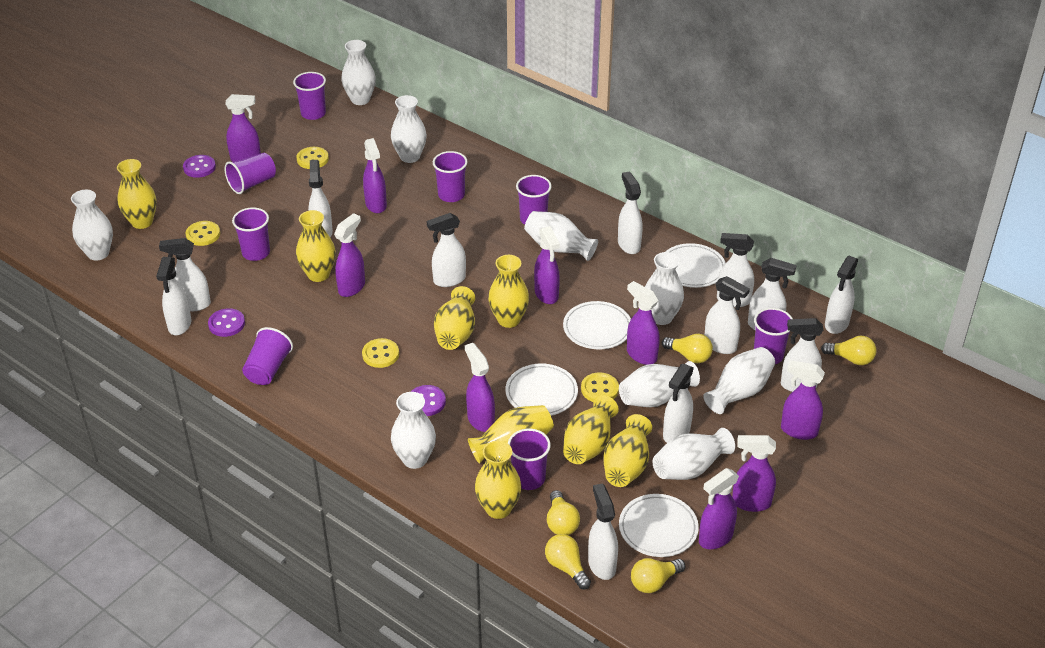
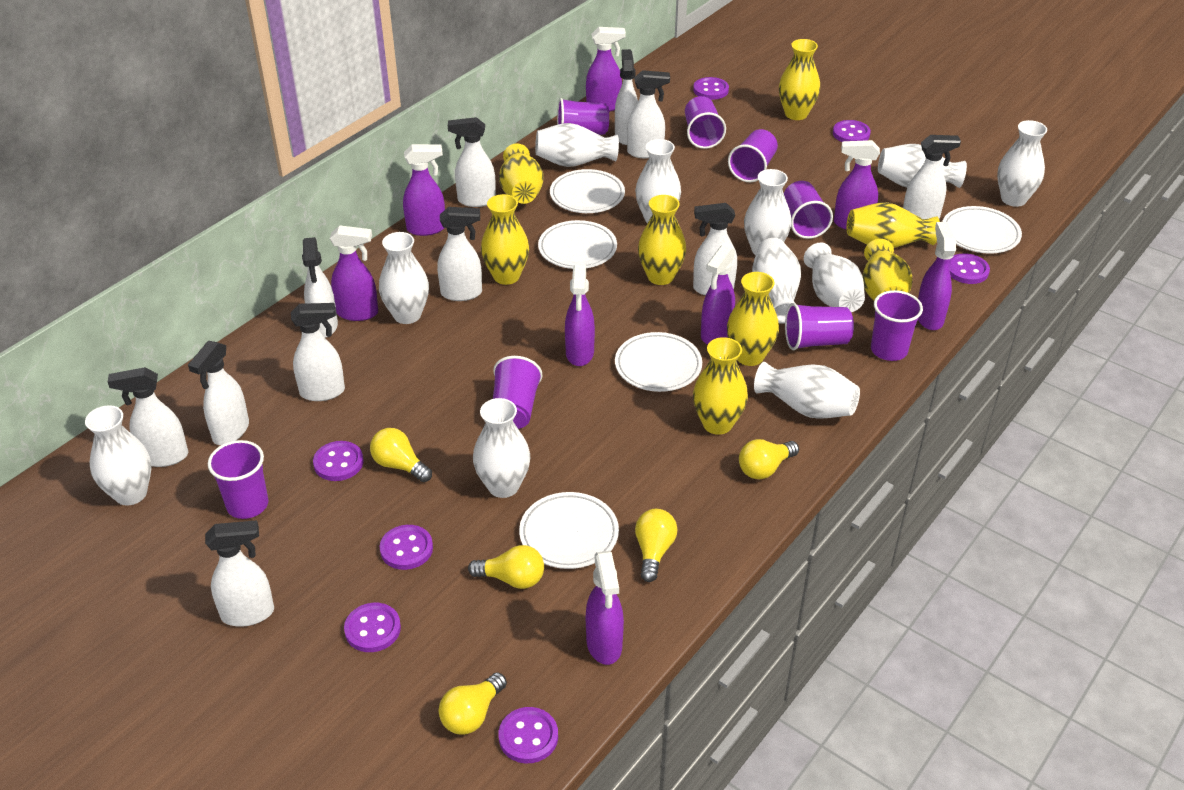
purple button: [183,155,216,178] [208,308,245,337] [411,385,446,416] = 3 -> [313,441,364,481] [344,603,401,652] [380,525,433,570] [499,707,558,764] [693,77,729,100] [833,120,871,142] [949,253,990,284] = 7
purple spray bottle: [225,94,261,162] [334,213,365,297] [363,138,387,213] [465,343,495,432] [534,226,560,304] [627,281,660,365] [699,468,739,549] [732,435,776,512] [781,360,825,440] = 9 -> [330,225,378,321] [403,144,445,236] [565,265,595,366] [586,27,626,112] [586,551,624,665] [701,245,735,344] [834,140,880,230] [918,222,956,330] = 8
white plate: [505,363,578,416] [563,301,631,349] [619,494,699,557] [666,243,726,288] = 4 -> [519,492,619,569] [538,220,617,269] [550,169,625,213] [615,332,702,392] [942,206,1022,254] = 5
white spray bottle: [156,257,191,335] [159,238,211,312] [308,160,333,237] [427,213,466,287] [588,483,618,580] [618,171,643,254] [663,363,694,443] [705,276,750,354] [717,233,754,307] [748,258,797,330] [781,318,823,392] [825,256,858,334] = 12 -> [108,367,188,467] [188,341,249,445] [205,520,274,627] [291,303,345,401] [302,237,338,338] [437,207,482,301] [448,117,496,207] [615,49,638,145] [627,70,670,158] [693,203,737,295] [903,135,961,219] = 11
white vase: [71,190,113,261] [341,40,376,105] [391,95,427,163] [391,392,436,469] [524,211,598,261] [619,361,700,407] [645,252,684,325] [652,428,735,480] [703,347,775,414] = 9 -> [85,405,152,506] [379,232,429,324] [473,398,530,498] [535,123,619,167] [635,139,681,223] [744,169,791,255] [752,238,801,324] [754,362,860,419] [804,242,865,312] [878,144,967,188] [997,120,1047,207] = 11
yellow button: [186,221,220,246] [297,147,329,169] [362,338,399,368] [581,372,619,402] = 4 -> none = 0

